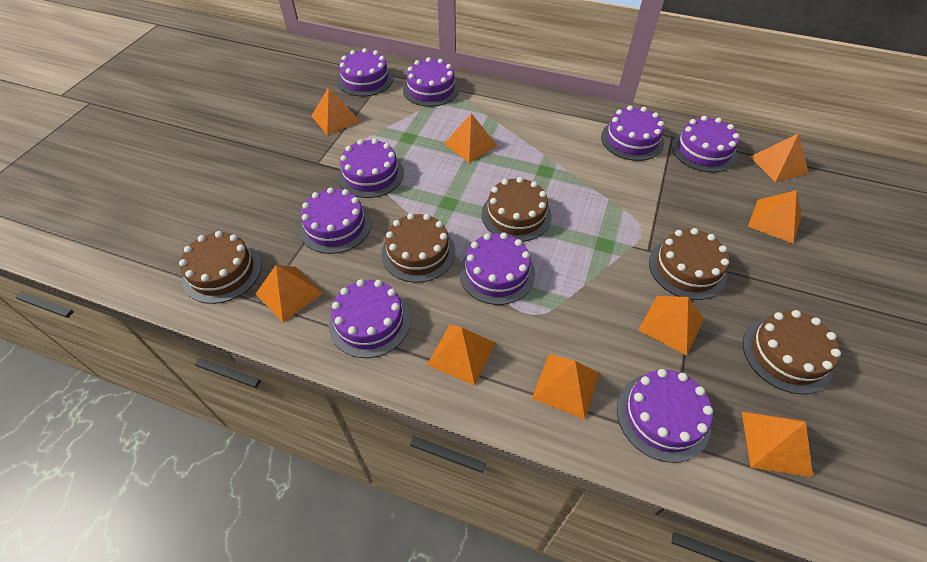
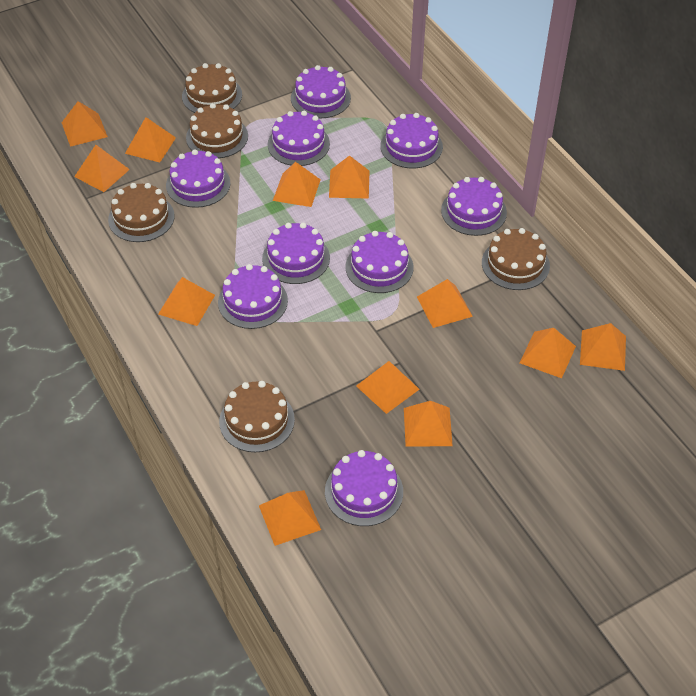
orange pyramid: [256,265,323,322] [312,87,361,135] [427,324,496,386] [444,113,497,163] [532,354,599,420] [638,296,704,355] [742,412,813,477] [748,190,802,244] [750,133,808,182] = 9 -> [62,101,108,147] [74,145,130,192] [125,117,176,163] [158,277,215,326] [259,490,321,546] [273,162,321,207] [329,155,369,199] [356,361,420,414] [404,401,453,447] [417,279,473,328] [520,328,576,378] [580,323,626,371] = 12

